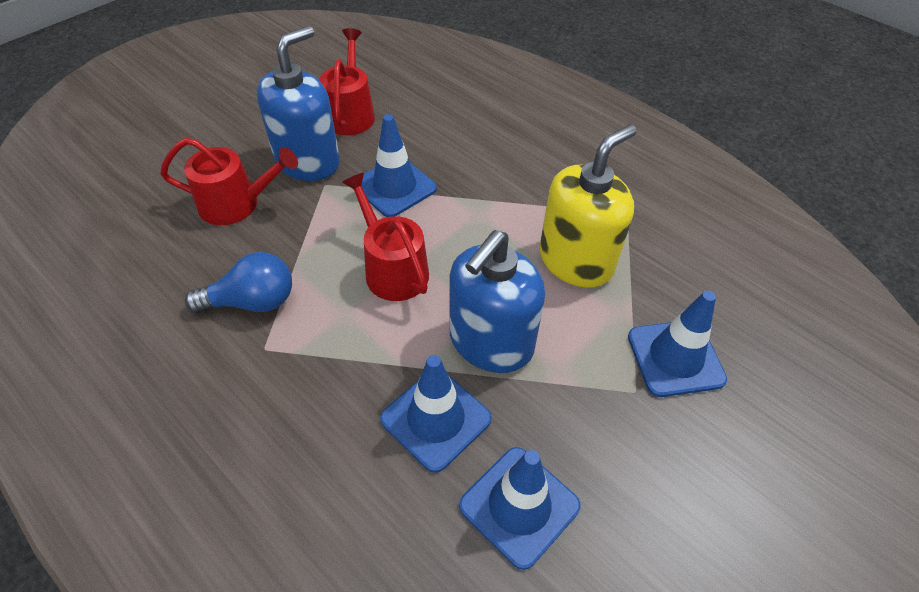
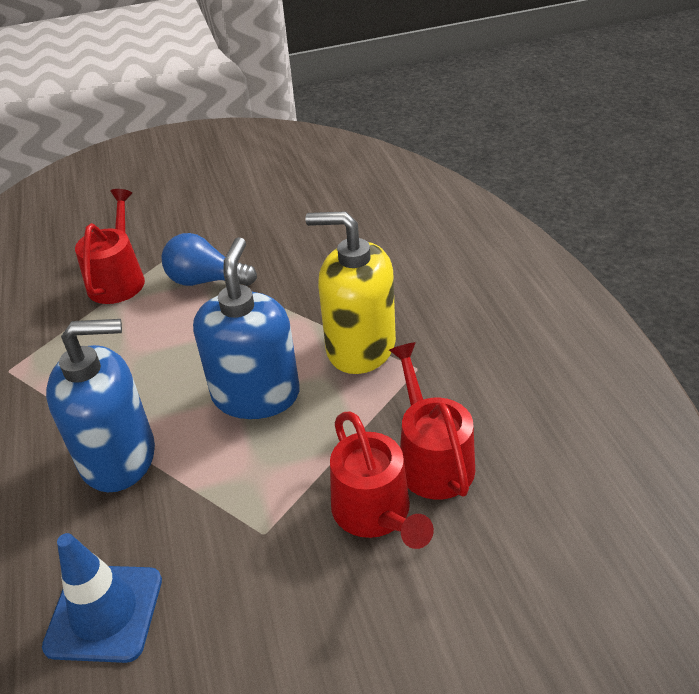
blue traffic cone: [361,114,437,217] [380,355,492,473] [459,447,581,570] [628,291,727,397] = 4 -> [42,533,162,663] = 1

